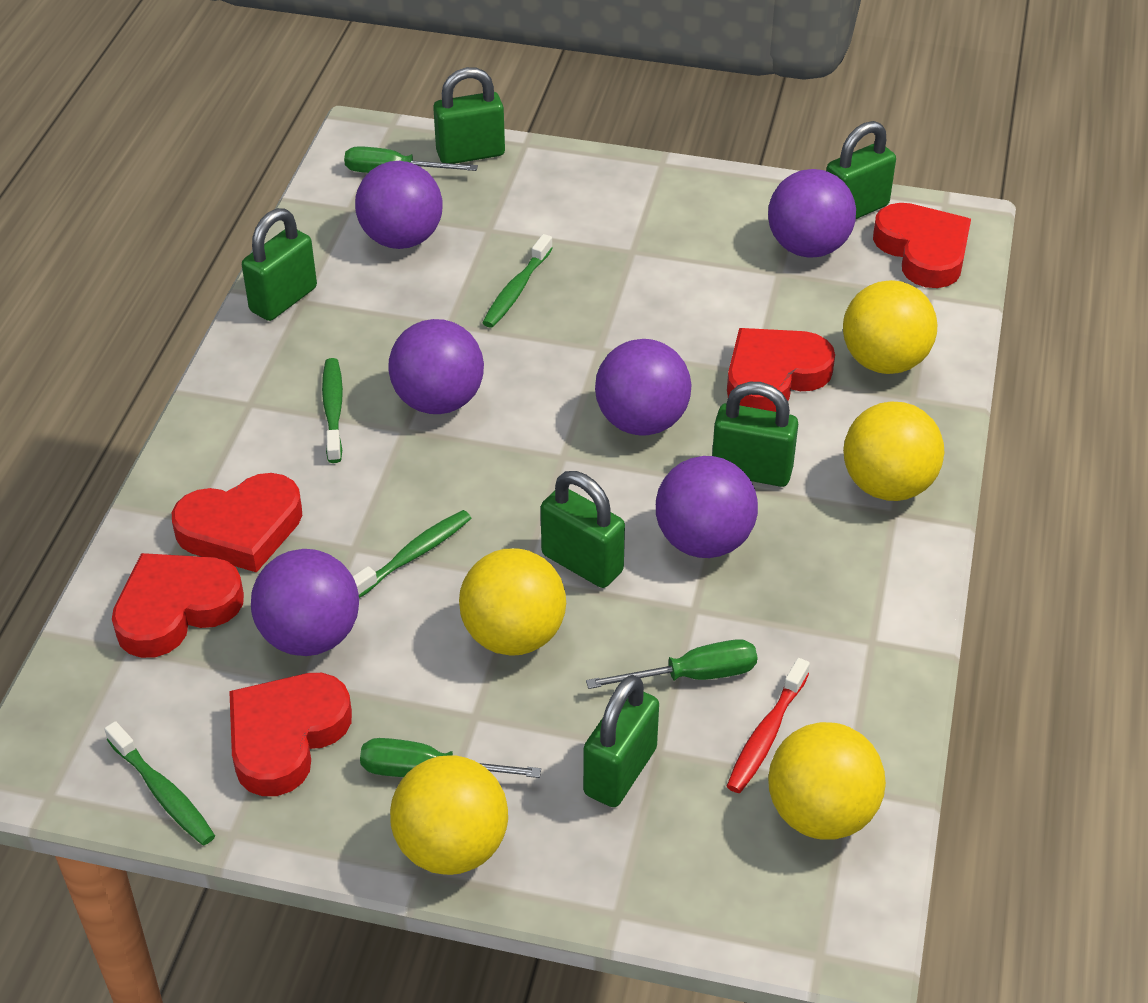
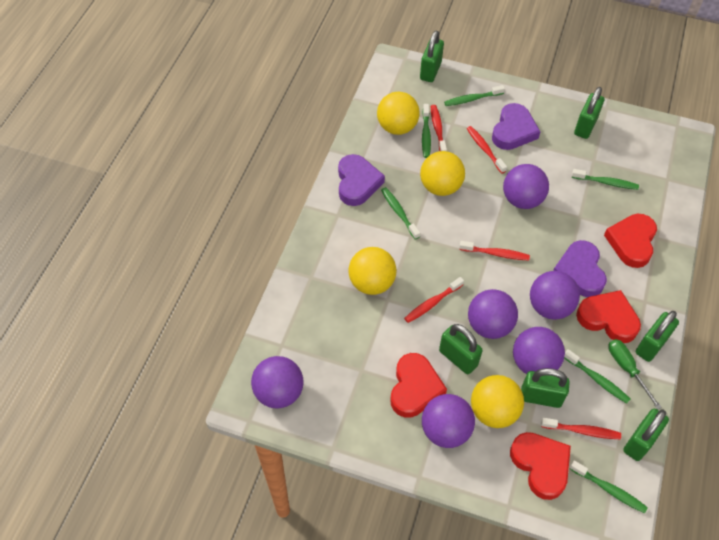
green screwdriver: [344,146,478,173] [360,738,541,778] [586,639,757,689] = 3 -> [608,339,662,410] = 1
green toothbrush: [104,721,215,846] [322,358,343,463] [353,510,471,598] [482,234,553,328] = 4 -> [381,187,420,240] [422,104,431,158] [444,85,505,106] [564,349,630,404] [570,461,648,514] [572,169,639,190] = 6
purple heart: none = 0 -> [338,154,385,206] [492,103,541,150] [553,240,607,297] = 3
red heart: [112,553,244,658] [172,473,302,573] [229,673,352,796] [727,328,835,412] [873,203,971,288] = 5 -> [390,353,447,418] [510,432,571,500] [576,290,641,343] [604,214,657,268] = 4
red toothbrush: [727,658,810,793] = 1 -> [404,277,464,323] [431,105,447,151] [459,241,530,261] [467,126,507,173] [541,418,621,440] = 5
yellow ball: [390,756,508,875] [459,548,566,656] [768,722,886,840] [843,280,937,374] [843,401,945,501] = 5 -> [349,247,397,295] [377,92,419,135] [420,151,465,196] [471,375,524,428] = 4

